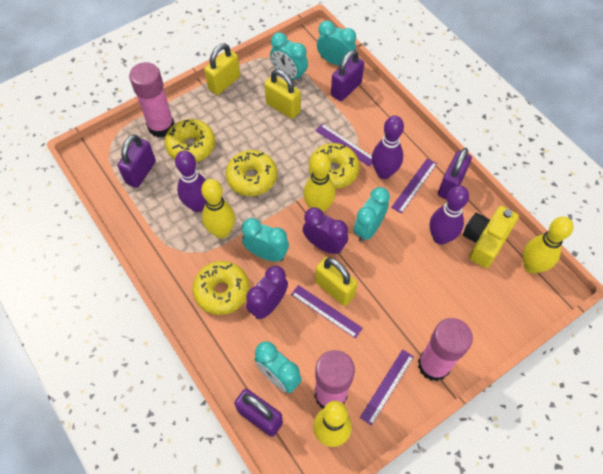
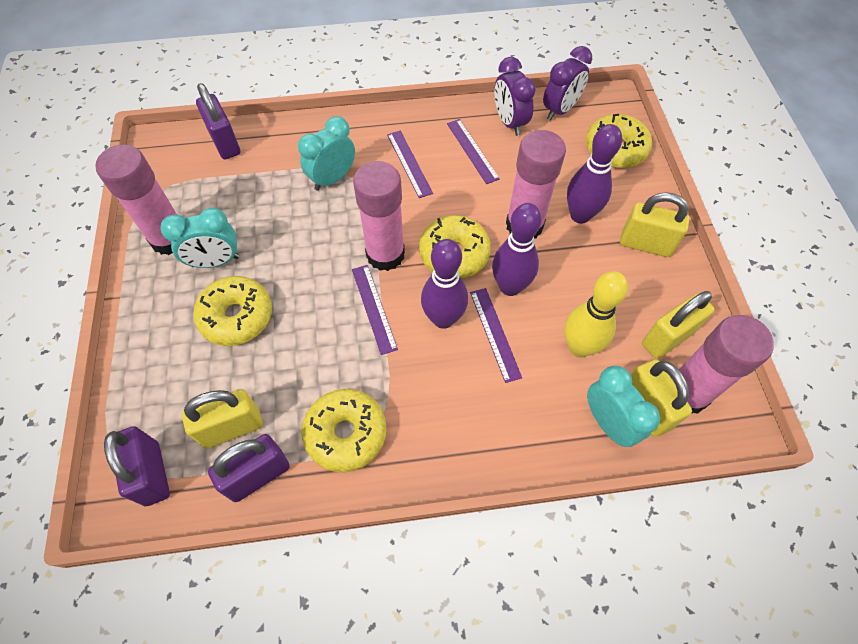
pink glue stick: [129,62,174,137] [314,350,355,408] [418,318,473,381] = 3 -> [95,145,177,255] [353,161,405,271] [506,130,566,238] [672,315,774,414] = 4
purple padlock: [118,134,156,188] [235,389,283,437] [331,50,364,101] [438,148,472,200] = 4 -> [104,426,170,506] [196,83,240,159] [208,434,290,502] = 3
turquoise clock: [242,218,289,262] [254,341,302,393] [270,33,308,82] [317,21,356,65] [354,187,390,242] = 5 -> [161,208,239,268] [298,116,355,191] [587,366,660,447] = 3
yellow bowling pin: [201,179,235,239] [303,153,336,213] [313,401,352,447] [523,217,574,274] = 4 -> [564,271,628,357] = 1
yellow camera: [463,206,519,268] = 1 -> none = 0
yellow padlock: [204,43,240,95] [265,69,301,119] [315,257,358,306] = 3 -> [182,389,263,449] [620,192,690,257] [631,359,692,437] [642,291,715,359] = 4

